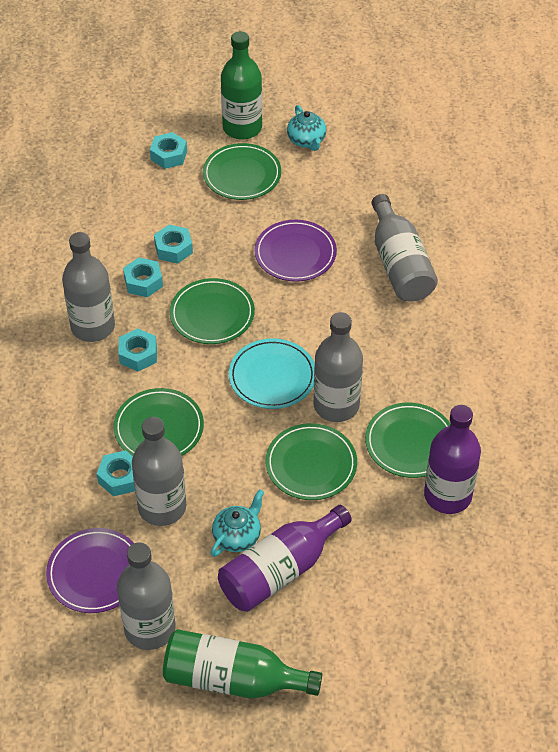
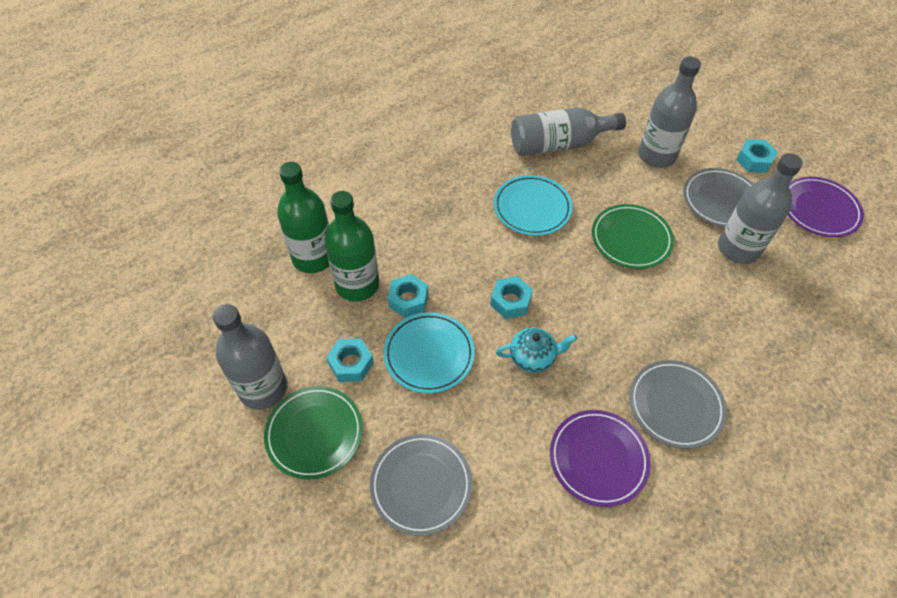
green plate: [113,388,204,456] [170,278,255,344] [203,143,281,200] [266,423,357,500] [365,402,450,478] = 5 -> [264,386,363,480] [592,204,674,269] = 2
grey bottle: [62,232,115,342] [117,542,176,650] [132,417,186,526] [314,312,363,422] [372,194,438,302] = 5 -> [213,304,287,410] [511,108,626,156] [638,56,701,168] [718,153,803,264] = 4
grey plate: none = 0 -> [370,434,472,536] [629,360,727,449] [683,168,753,227] = 3
purple bottle: [218,505,352,612] [424,405,481,514] = 2 -> none = 0
turquoise nut: [97,450,135,496] [118,328,157,372] [123,257,163,297] [150,132,187,169] [154,225,193,264] = 5 -> [326,338,374,382] [387,274,428,318] [490,276,533,319] [736,139,778,173] = 4
turquoise plate: [229,338,315,409] = 1 -> [383,312,475,393] [494,175,573,236] = 2
turquoise teapot: [211,489,264,557] [287,105,326,151] = 2 -> [496,328,577,373] = 1

